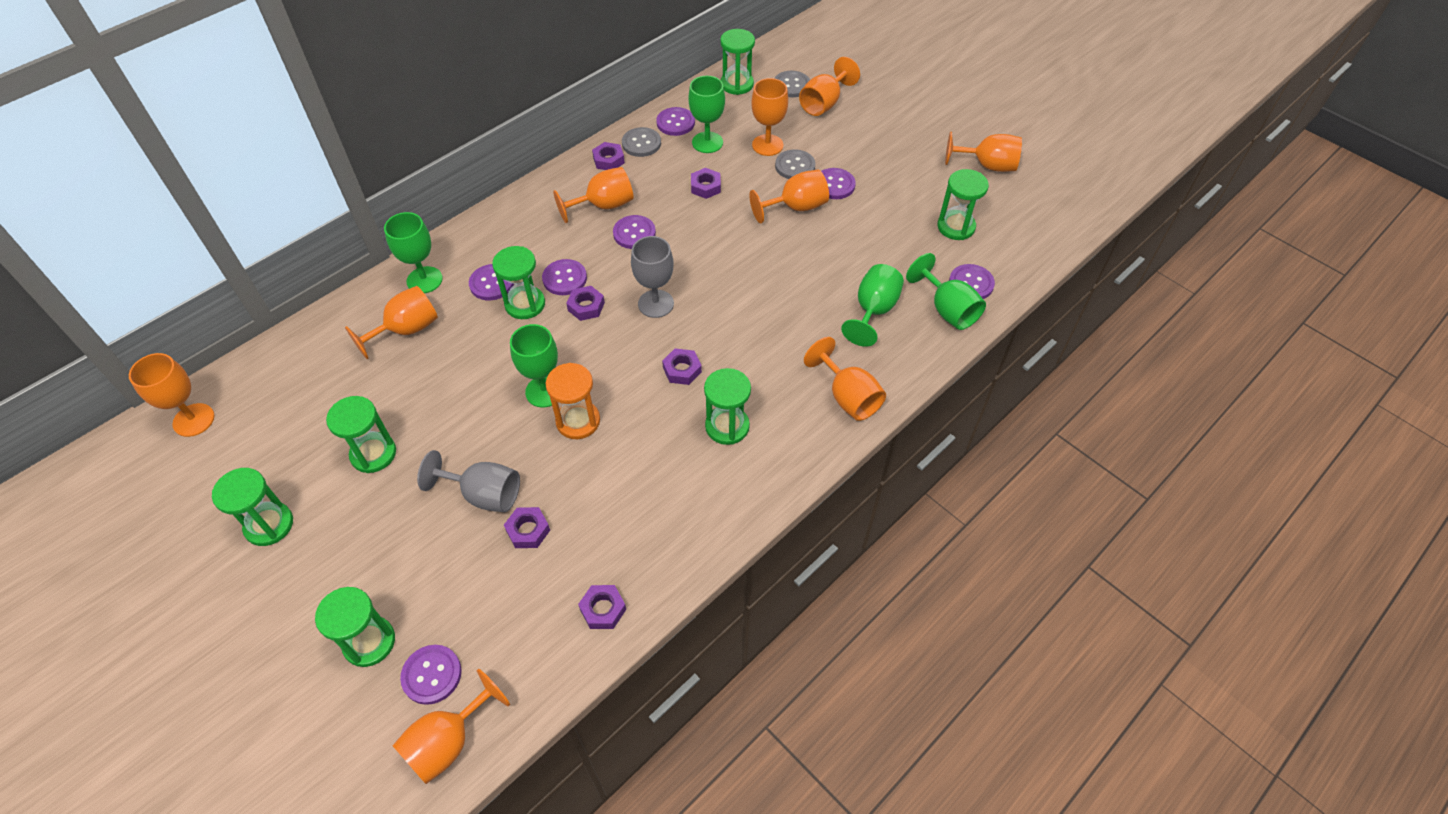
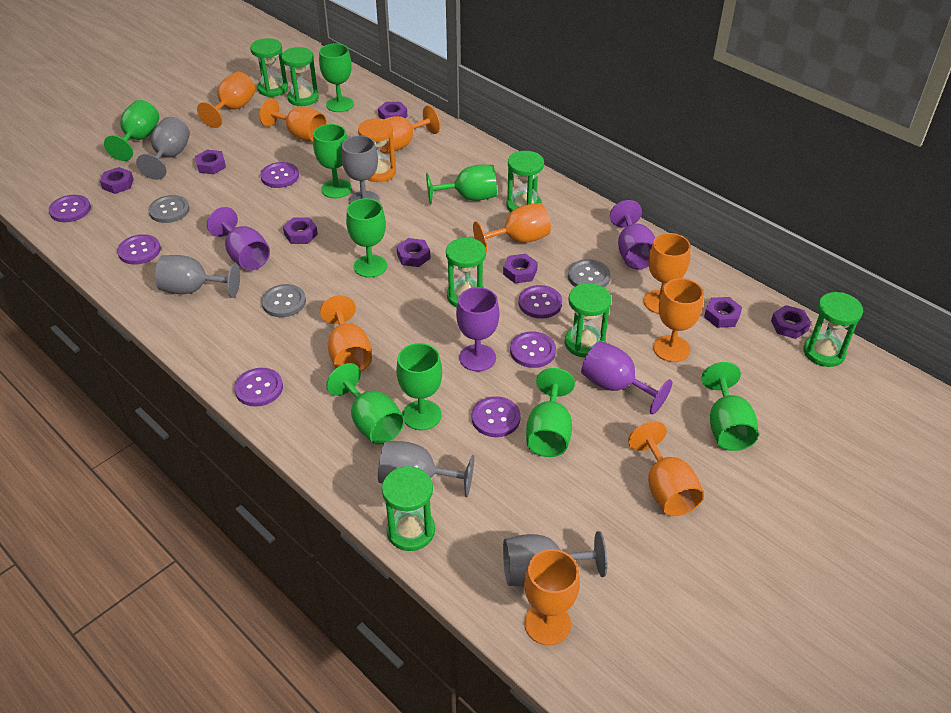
green goblet: [384,212,443,293] [510,324,558,408] [688,76,725,153] [841,264,904,347] [906,253,986,330] = 5 -> [104,100,159,161] [313,124,352,198] [319,43,354,112] [326,363,405,445] [346,198,387,278] [396,343,442,430] [426,165,497,204] [526,368,575,457] [702,362,759,451] = 9
grey goblet: [417,450,520,512] [631,236,674,318] = 2 -> [136,117,190,180] [155,255,240,298] [341,135,380,204] [378,441,474,497] [503,531,607,587] = 5
purple goblet: none = 0 -> [207,207,270,271] [456,287,499,372] [581,341,673,414] [610,200,655,269] = 4
purple nut: [504,507,550,548] [566,286,605,321] [578,585,626,629] [592,142,625,170] [662,348,702,385] [691,168,721,199] = 6 -> [100,167,134,194] [195,150,226,174] [283,217,318,244] [378,102,408,119] [396,238,431,267] [503,254,538,283] [704,297,742,328] [771,305,811,339] = 8

